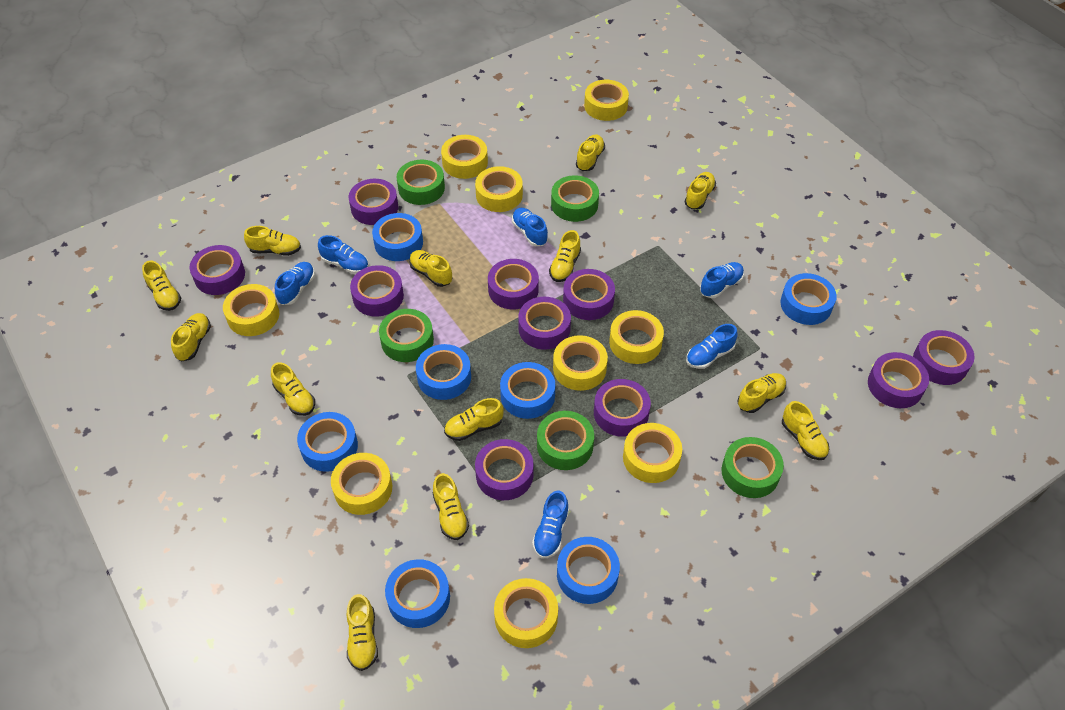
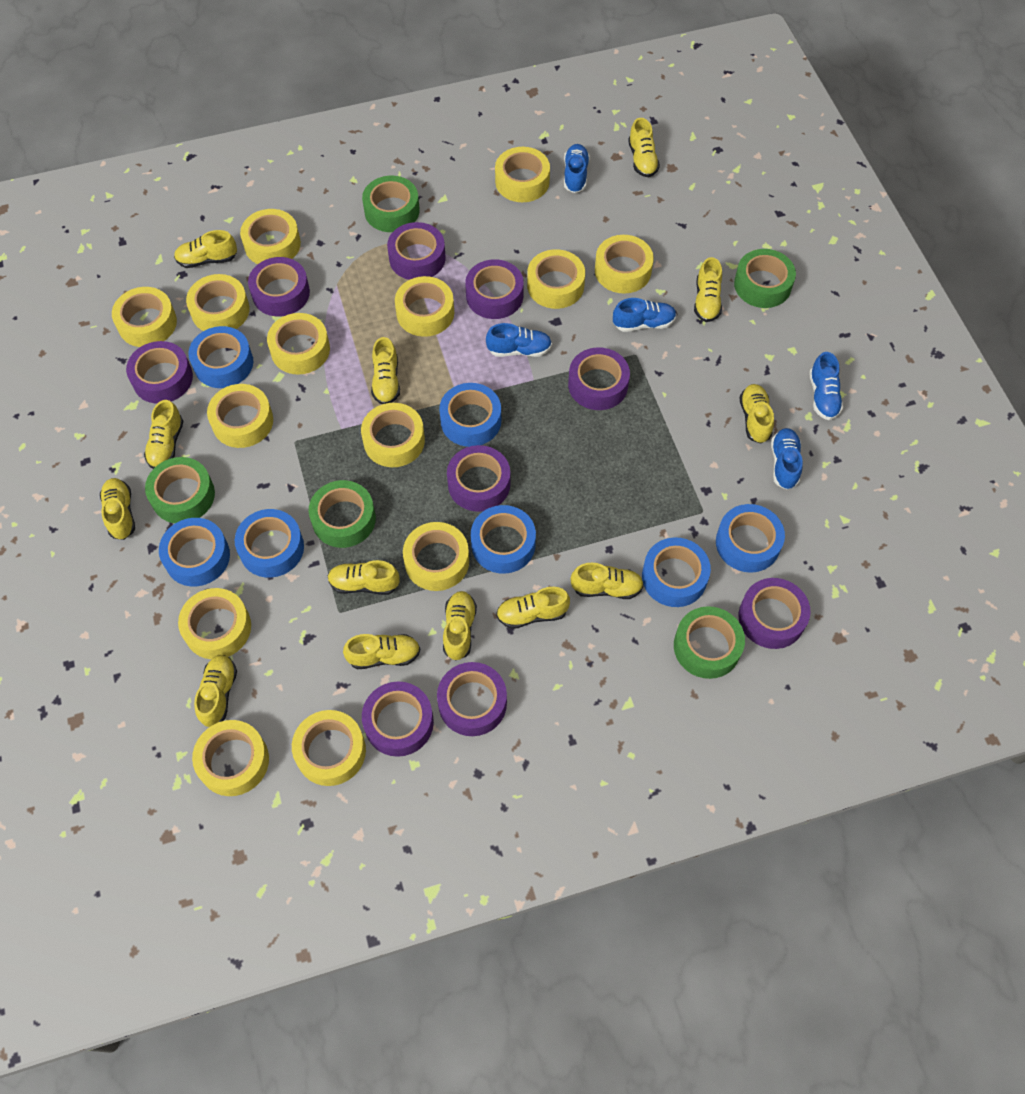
blue shoe: [275,262,315,305] [318,235,369,274] [512,208,548,246] [532,491,569,558] [686,324,738,369] [700,262,744,298] = 6 -> [486,323,552,357] [564,144,590,193] [613,298,676,332] [771,428,803,490] [809,352,843,420] = 5
purple tape: [190,245,245,295] [349,179,398,225] [350,265,404,317] [475,439,533,500] [488,259,539,309] [518,297,571,350] [563,269,615,320] [594,379,651,437] [868,352,929,408] [913,330,975,385] = 10 -> [126,341,193,404] [248,257,310,317] [362,681,434,757] [387,222,446,280] [437,662,507,736] [447,445,510,512] [465,259,524,319] [568,347,630,410] [738,578,811,649] = 9
yellow tape: [223,284,279,336] [331,453,392,515] [441,135,488,179] [475,166,523,212] [494,578,558,648] [553,335,608,391] [584,80,629,121] [609,310,664,364] [623,423,682,483] = 9 -> [112,287,177,347] [178,588,251,659] [186,274,250,331] [192,720,269,796] [207,384,273,448] [240,209,301,264] [267,313,330,375] [292,710,366,786] [361,403,425,467] [395,276,454,337] [403,522,469,591] [495,147,550,202] [527,249,585,309] [595,235,654,293] = 14

